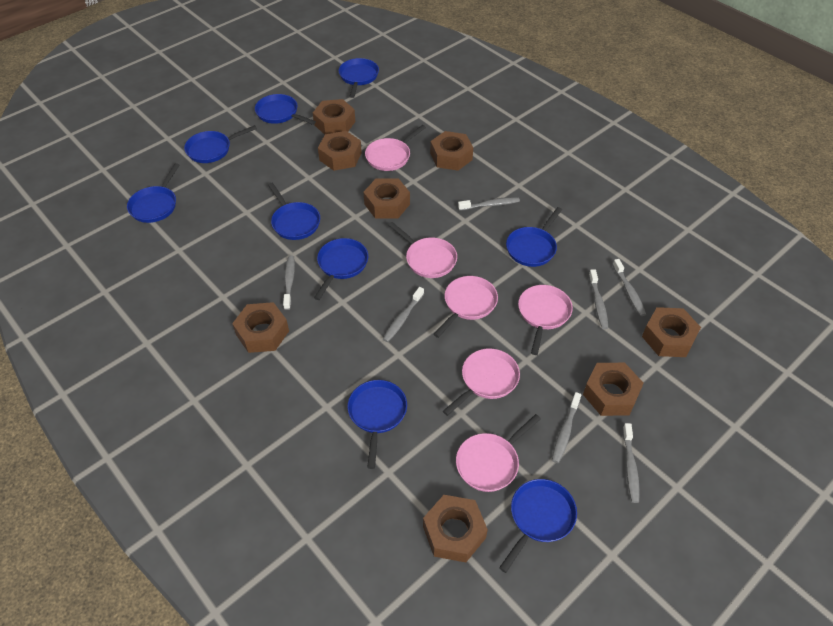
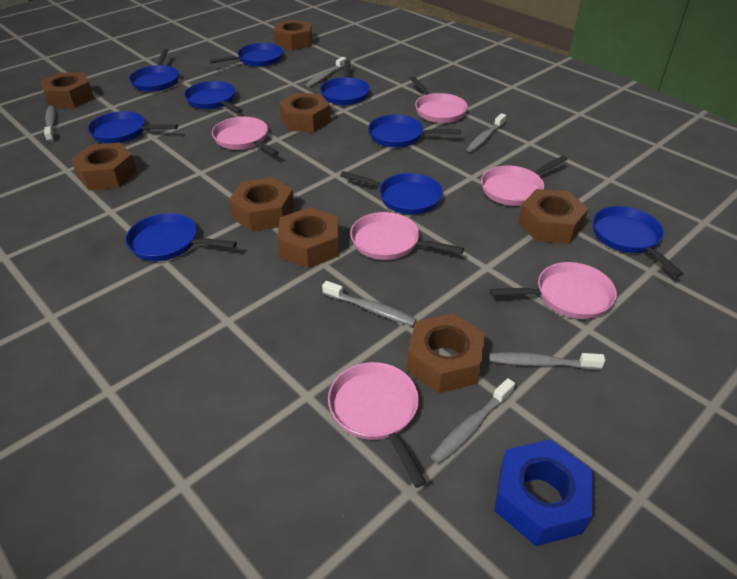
blue nut: none = 0 -> [494,440,593,546] = 1
grey toothbrush: [283,255,295,310] [383,287,424,342] [458,197,520,211] [552,392,581,463] [589,269,608,329] [613,259,646,316] [623,423,640,503] = 7 -> [44,106,56,142] [306,57,346,87] [322,281,417,326] [431,378,515,464] [466,113,506,152] [489,352,605,370] = 6

